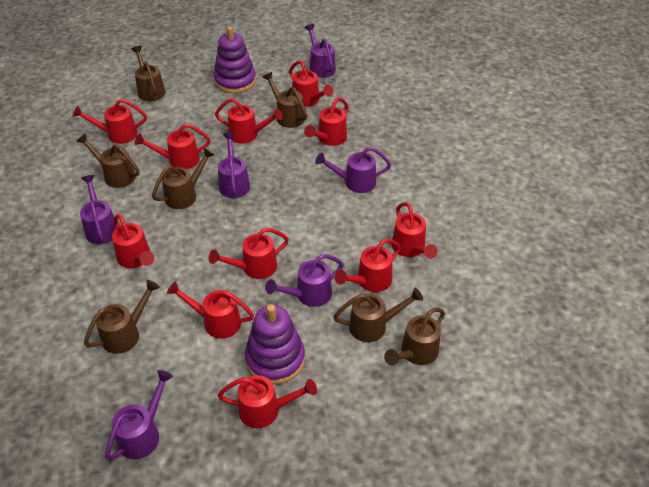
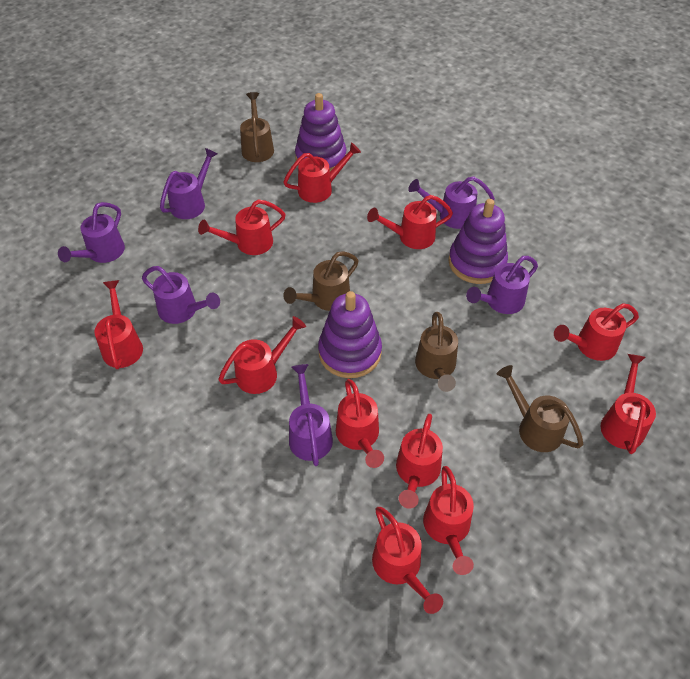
brown watering can: [76,133,140,188] [84,280,160,354] [131,46,165,101] [152,148,215,209] [262,72,307,128] [333,288,423,342] [384,308,445,365] = 7 -> [240,92,274,162] [283,251,359,311] [415,312,458,392] [497,365,583,452] = 4
purple stacking toy: [213,26,256,93] [245,304,305,384] = 2 -> [295,93,347,171] [318,291,382,378] [448,199,508,284] = 3

